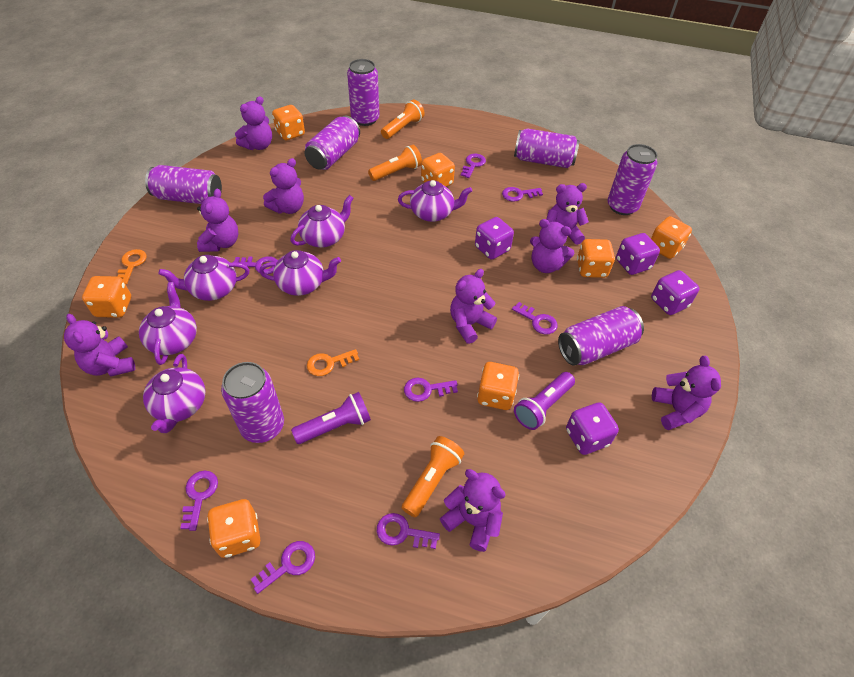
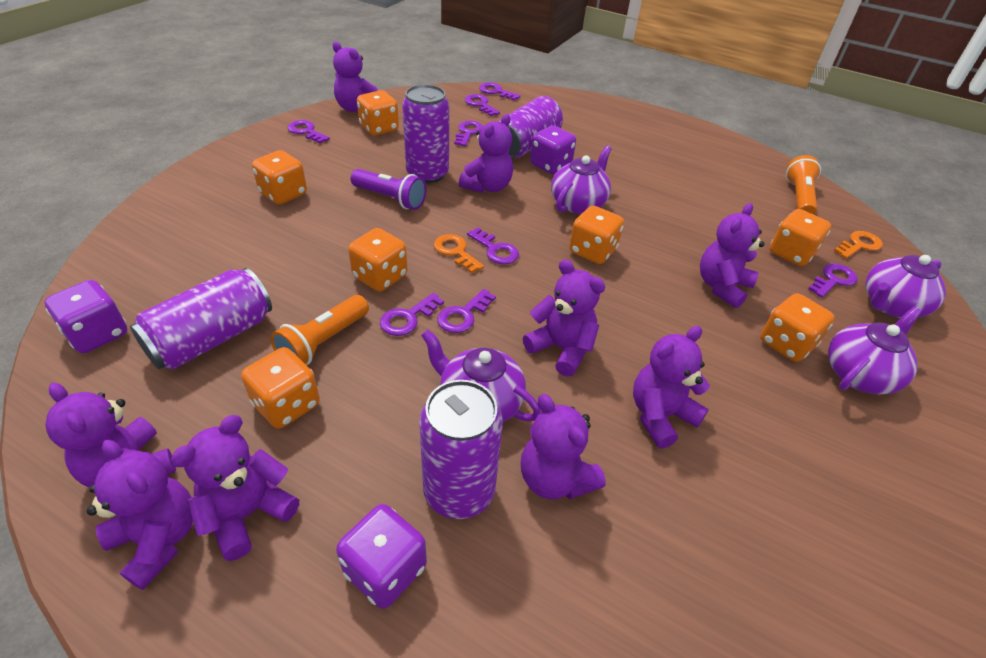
orange flashlight: [368,145,422,181] [381,100,425,139] [402,436,464,518] = 3 -> [271,295,369,365] [786,155,821,215] = 2
purple can: [145,165,222,204] [221,362,284,443] [305,116,360,170] [347,59,380,126] [514,128,580,168] [558,306,644,366] [608,144,657,215] = 7 -> [130,268,272,369] [402,84,449,183] [419,380,503,519] [498,96,563,158] = 4
purple dice: [475,217,514,259] [566,402,619,455] [616,233,660,275] [651,270,700,315] = 4 -> [45,280,127,353] [336,504,427,609] [530,126,576,174] = 3
purple flashlight: [291,392,371,444] [514,372,575,430] = 2 -> [351,169,427,210] = 1
purple teapot: [139,282,197,365] [143,354,206,433] [158,255,249,301] [259,250,341,296] [290,195,353,248] [398,180,472,222] = 6 -> [421,330,541,422] [551,145,612,214] [828,307,921,395] [865,255,946,318] = 4

